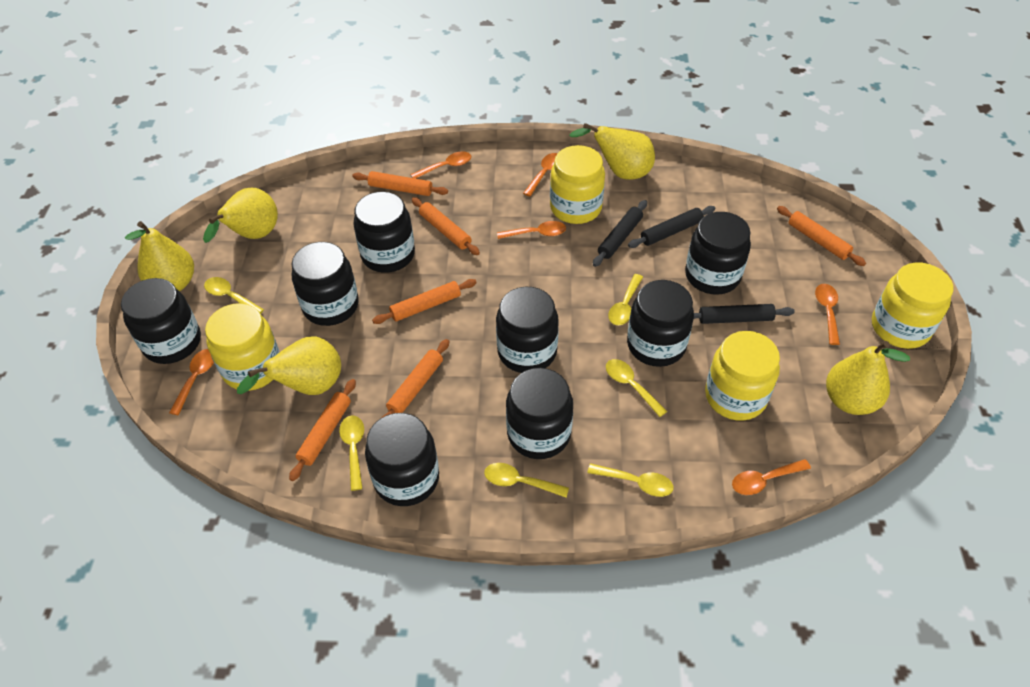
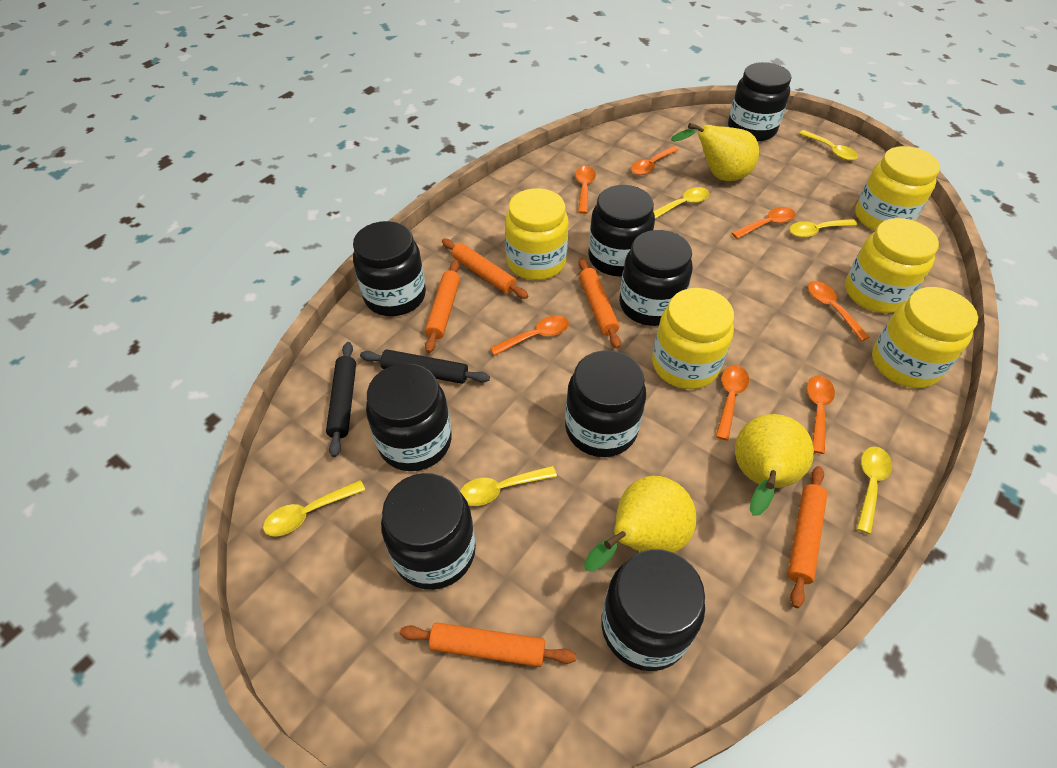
black rolling pin: [593,200,647,267] [628,206,715,248] [694,304,795,324] = 3 -> [326,342,356,457] [360,349,490,384] = 2
orange rolling pin: [289,379,356,481] [352,171,448,196] [372,279,477,324] [381,339,450,418] [412,197,480,255] [777,206,866,266] = 6 -> [400,622,576,667] [425,260,460,353] [442,239,528,299] [578,258,621,349] [788,466,827,608] = 5
orange spoon: [169,349,214,415] [410,151,472,179] [497,221,566,239] [523,153,558,196] [732,459,811,495] [815,284,840,345] = 6 -> [490,315,569,356] [575,166,596,214] [631,146,679,175] [716,365,749,440] [732,207,796,239] [807,376,835,454] [808,281,870,341] = 7
yellow jar: [205,303,279,391] [550,145,605,224] [705,331,780,421] [872,262,953,349] = 4 -> [505,188,568,280] [652,288,734,389] [845,218,939,313] [855,146,940,231] [872,287,978,388] = 5
yellow pear: [125,221,194,291] [203,188,278,243] [237,336,341,395] [569,123,655,179] [826,341,910,415] = 5 -> [584,475,696,572] [671,123,759,181] [735,414,814,516] = 3

